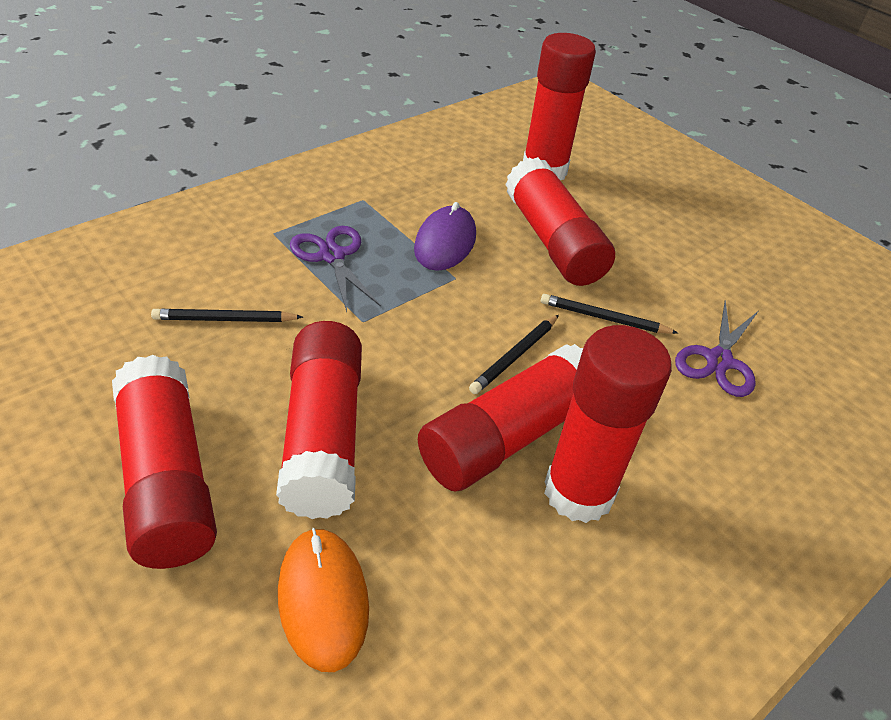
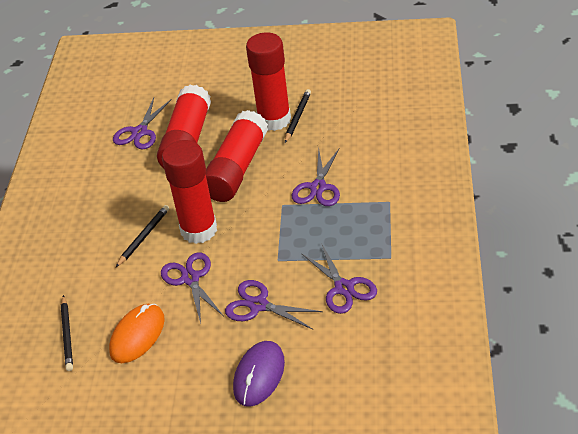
purple scissors: [290,226,381,312] [675,300,758,397] = 2 -> [113,98,172,150] [161,253,223,324] [225,280,323,329] [291,148,340,206] [301,243,377,314] = 5
red glue stick: [112,355,217,569] [276,321,362,519] [418,344,583,491] [505,157,615,286] [523,33,596,180] [544,325,672,523] = 6 -> [157,84,211,168] [162,140,217,244] [206,110,268,202] [246,32,291,131] = 4

